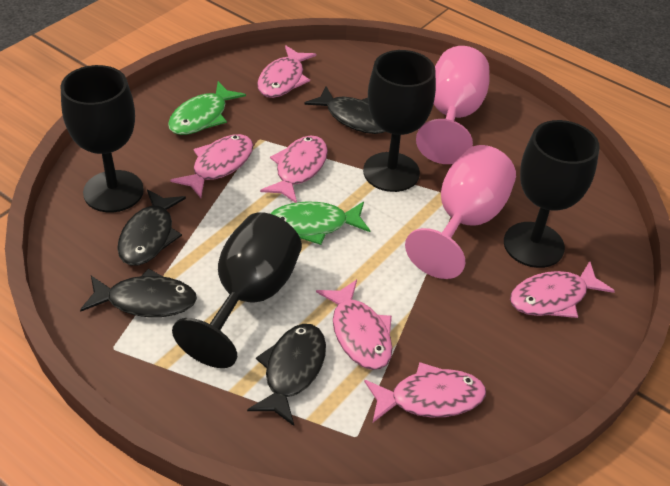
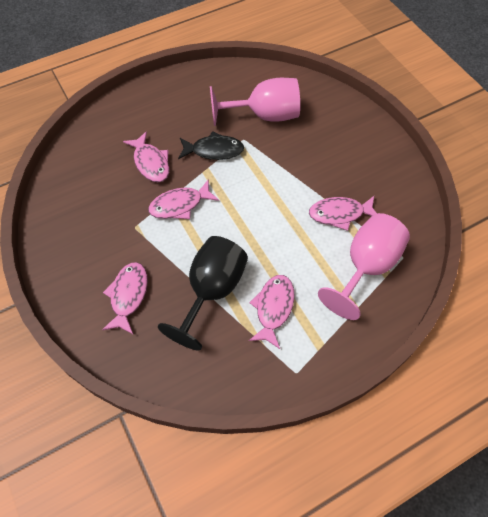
black fish: [80,269,197,317] [117,189,186,266] [247,324,326,426] [304,86,386,134] = 4 -> [178,131,244,160] = 1
black goblet: [60,65,144,212] [172,212,302,368] [363,50,436,192] [504,120,600,268] = 4 -> [158,236,248,350] = 1
green fish: [168,81,246,135] [271,202,371,245] = 2 -> none = 0
pink fish: [170,134,253,198] [257,45,316,98] [260,136,328,203] [316,279,392,370] [364,362,486,422] [510,261,615,318] = 6 -> [102,262,148,334] [123,131,170,182] [148,179,219,219] [249,275,295,349] [309,196,377,231] = 5

